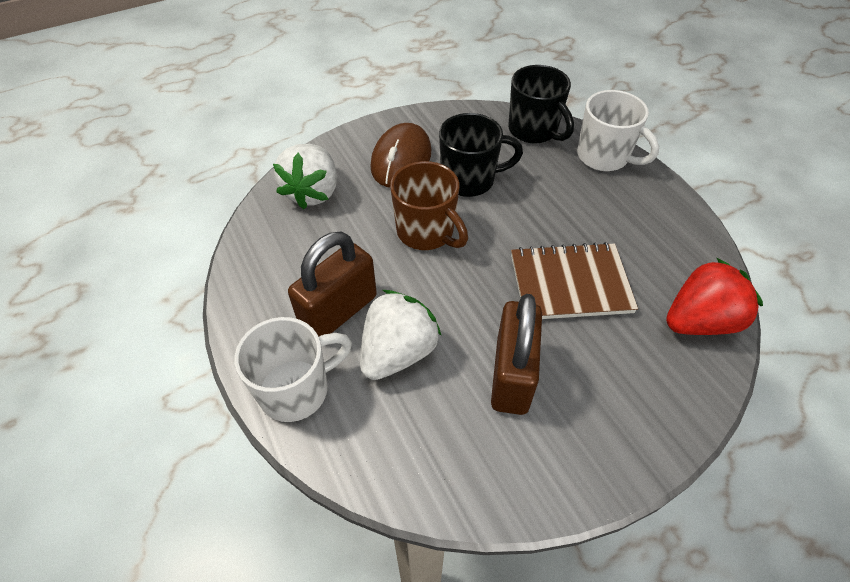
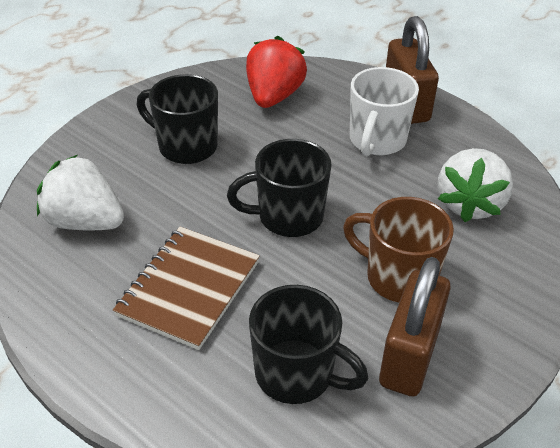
black mug: [439,113,523,197] [508,65,574,144] = 2 -> [137,74,218,164] [227,139,332,237] [249,285,368,404] = 3
brown mouse: [370,123,431,187] = 1 -> none = 0
white mug: [235,317,352,422] [577,90,659,171] = 2 -> [350,67,419,156] = 1

